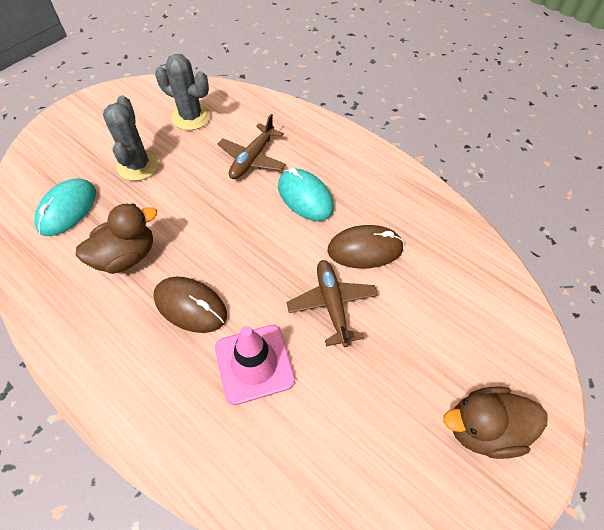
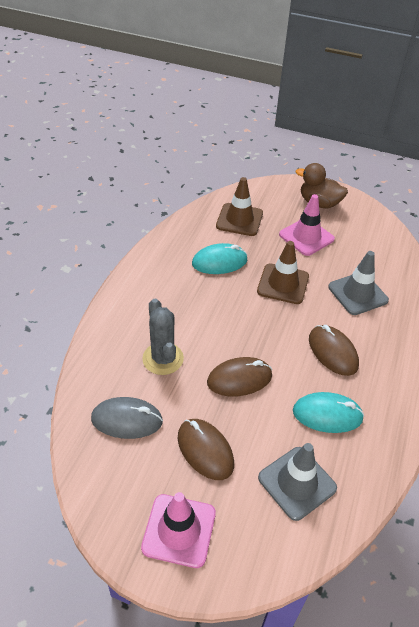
brown duck: [75,203,157,274] [443,387,548,459] = 2 -> [296,163,348,208] = 1
brown mouse: [153,276,227,333] [327,225,404,269] = 2 -> [178,419,234,480] [207,357,272,396] [309,325,359,376] = 3
brown plane: [218,114,286,179] [287,260,378,347] = 2 -> none = 0
brown traffic cone: none = 0 -> [216,177,263,236] [257,241,309,304] = 2
grey cactus: [103,95,160,181] [155,54,211,130] = 2 -> [142,299,184,375] = 1
grey mouse: none = 0 -> [91,397,163,439] = 1
grey traffic cone: none = 0 -> [258,443,337,521] [328,251,389,315] = 2
pink traffic cone: [215,325,295,405] = 1 -> [141,492,216,568] [279,194,335,256] = 2

